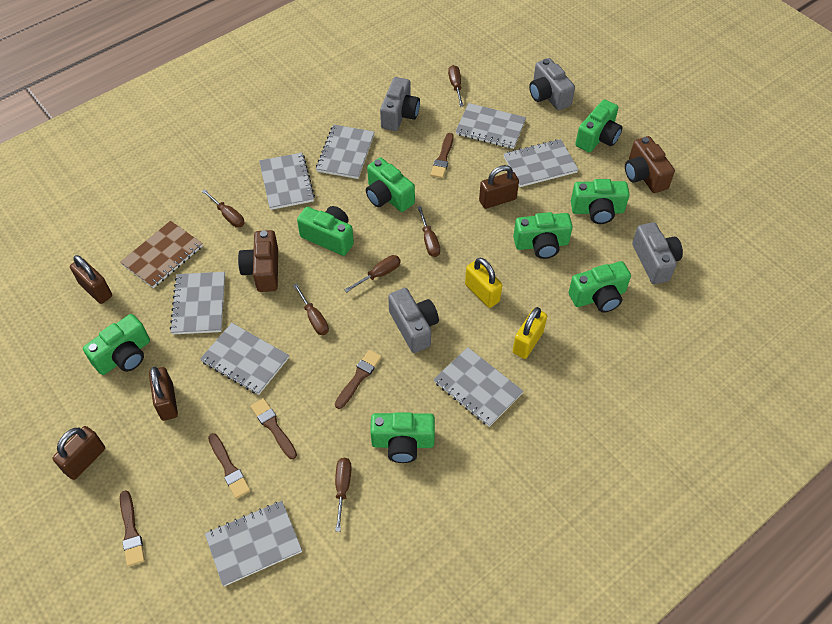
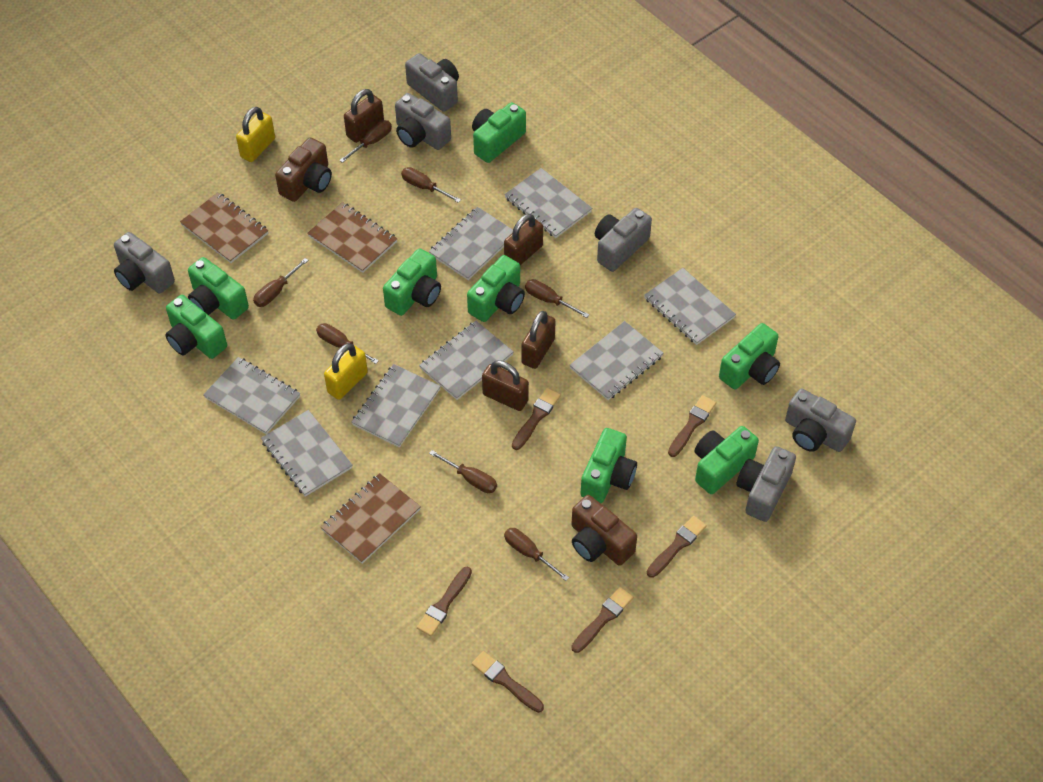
brown brush: [120,490,145,566] [208,433,250,499] [251,398,297,459] [335,350,382,409] [431,133,454,178] = 5 -> [417,567,472,636] [472,651,544,713] [512,388,561,450] [571,587,633,653] [647,516,707,578] [668,395,716,457] = 6
brown notebook: [120,221,203,288] = 1 -> [180,192,269,263] [307,202,398,273] [321,473,421,564] = 3
brown screwdriver: [202,189,245,227] [293,284,329,335] [335,458,352,532] [344,255,401,292] [417,206,440,257] [448,65,464,107] = 6 -> [253,258,308,307] [316,323,379,364] [339,120,392,163] [401,167,461,203] [429,450,497,493] [504,528,569,581] [525,279,589,318] = 7
grey camera: [380,77,420,131] [388,288,439,353] [529,58,575,110] [632,222,683,284] = 4 -> [114,232,175,293] [395,93,451,150] [405,53,459,112] [595,208,652,272] [736,446,796,522] [785,388,856,452] = 6

